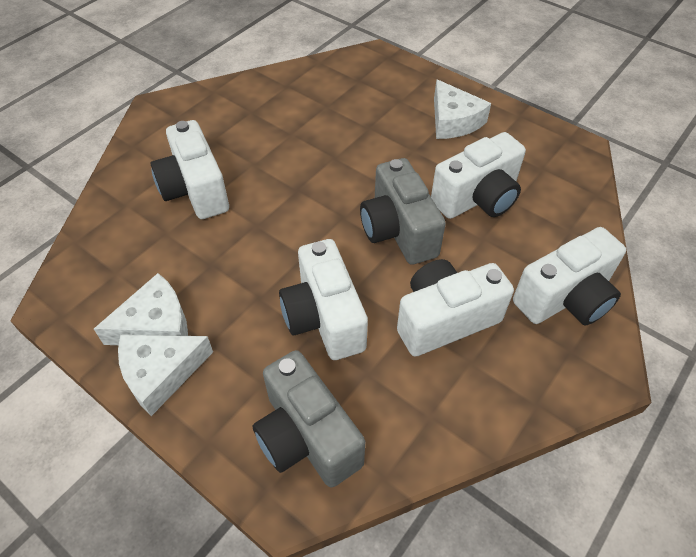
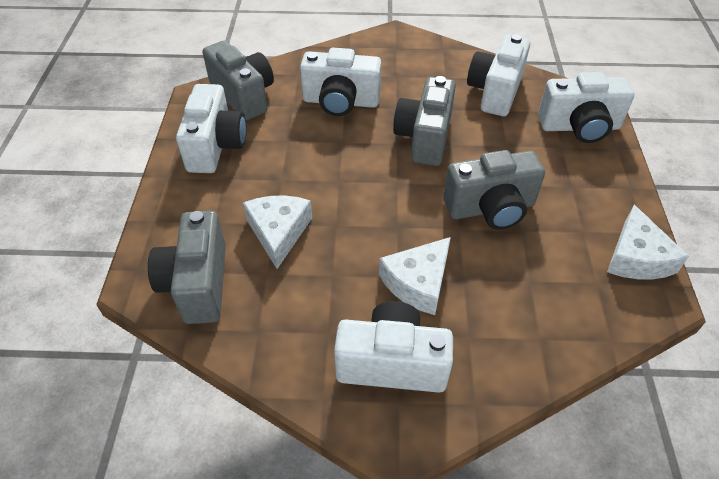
grey camera: [252,350,365,488] [360,158,446,265] = 2 -> [148,211,226,324] [202,41,274,120] [393,76,456,166] [443,150,545,230] = 4

